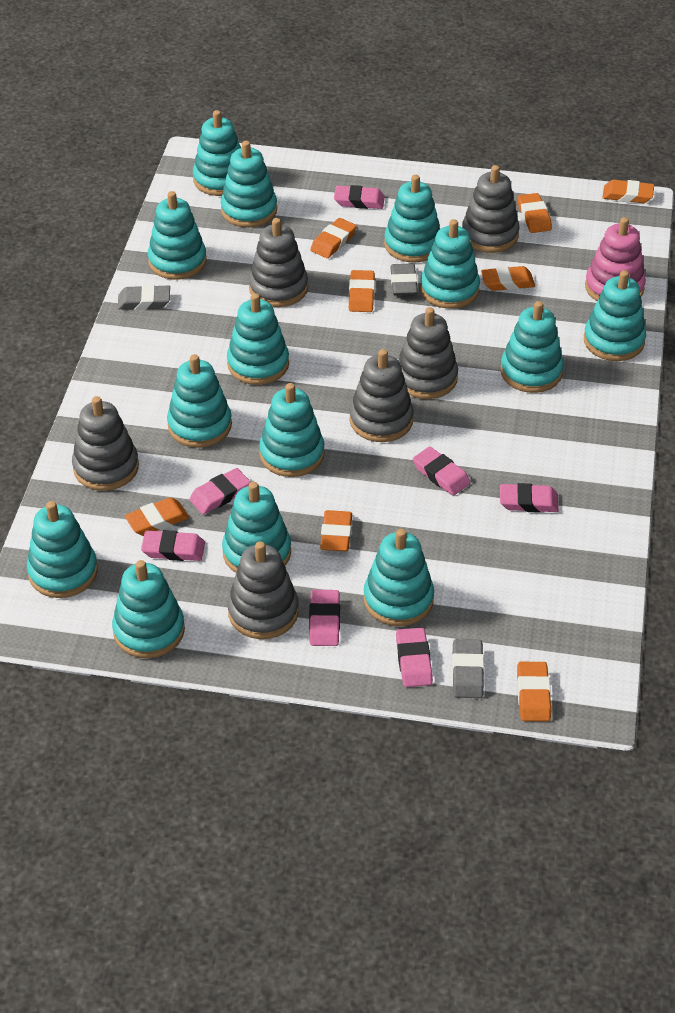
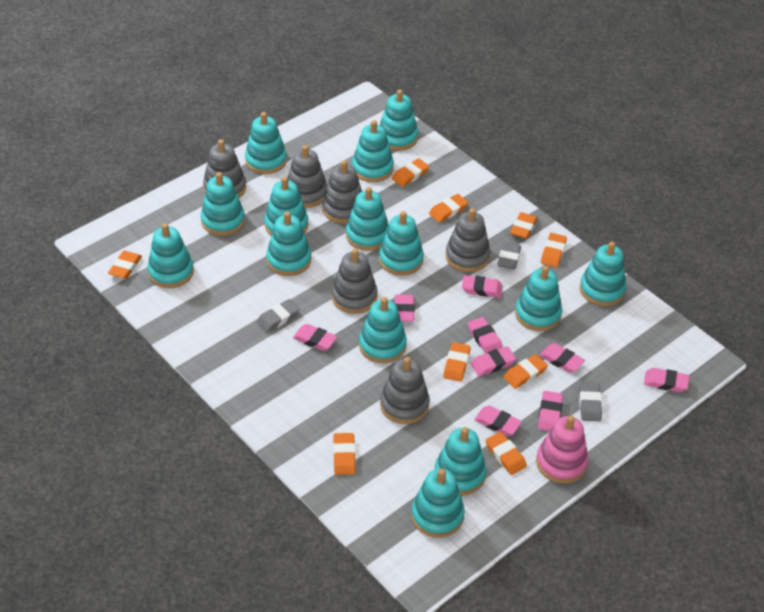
orange eraser: [125,498,189,536] [310,218,357,258] [320,510,352,551] [349,270,375,312] [481,266,535,291] [517,662,551,721] [518,193,552,233] [602,180,654,203] = 8 -> [108,251,142,279] [333,433,356,475] [392,158,429,187] [429,194,468,223] [443,342,471,382] [486,432,527,475] [503,354,548,389] [510,212,538,239] [541,233,567,267] = 9
pink eraser: [141,530,205,561] [189,468,251,514] [309,590,340,646] [334,185,385,209] [396,628,433,687] [413,447,470,496] [500,483,559,513] = 7 -> [293,324,337,351] [395,294,415,322] [462,275,503,298] [468,317,503,353] [471,346,516,376] [474,406,522,436] [538,391,563,431] [539,343,585,373] [644,368,690,392] = 9

